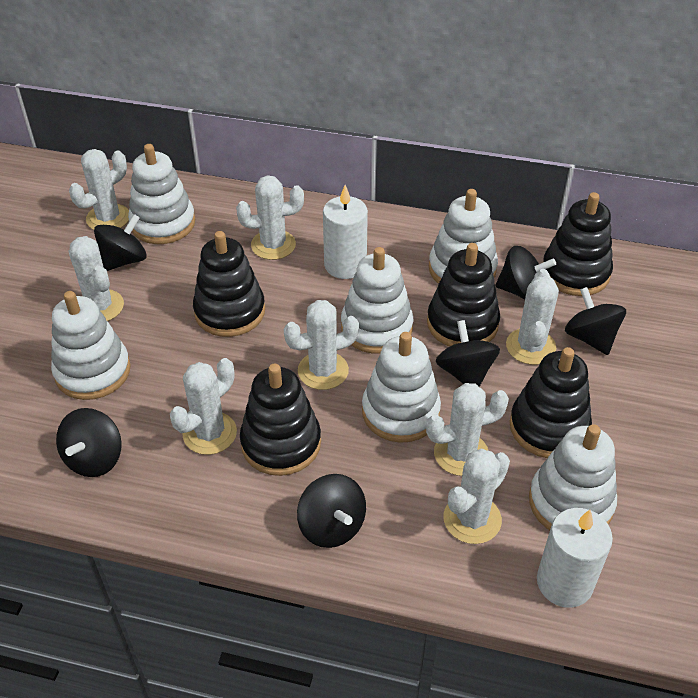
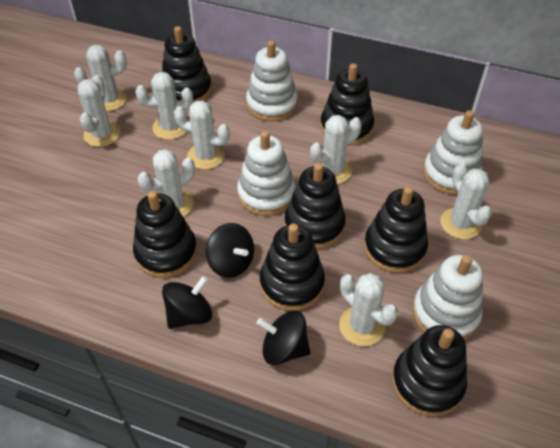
black spinning top: [56,408,122,477] [94,214,147,271] [297,474,366,548] [435,320,500,387] [495,246,556,299] [565,287,626,355] = 6 -> [162,276,212,329] [206,223,254,278] [257,310,310,365] = 3
black stacking toy: [193,231,265,337] [240,364,321,476] [427,243,500,347] [510,347,592,458] [543,192,613,296] = 5 -> [133,191,197,278] [162,26,212,103] [260,223,325,311] [285,163,346,249] [320,63,374,146] [364,186,428,273] [392,325,467,417] = 7
white candle: [323,185,368,279] [537,508,613,608] = 2 -> none = 0
white stacking toy: [51,291,131,400] [128,144,195,244] [341,247,413,354] [362,332,441,443] [429,189,498,284] [529,424,617,530] = 6 -> [237,131,296,216] [246,40,298,122] [412,255,483,340] [423,110,483,195] = 4

